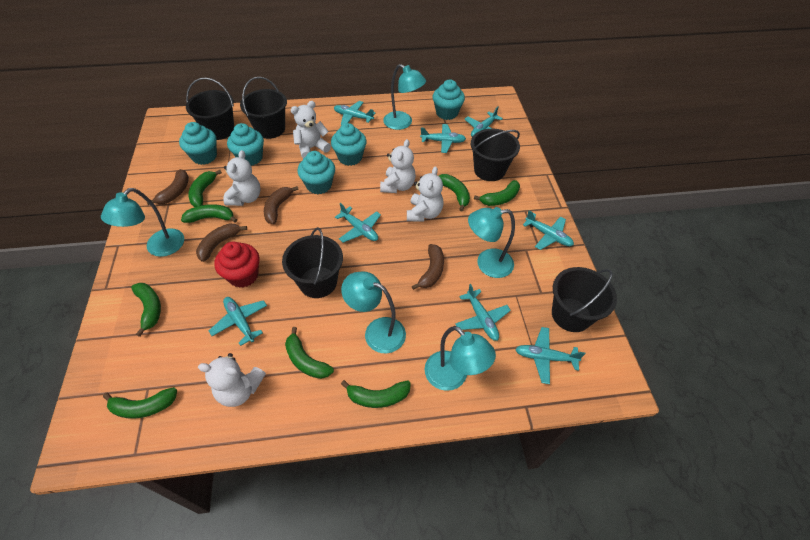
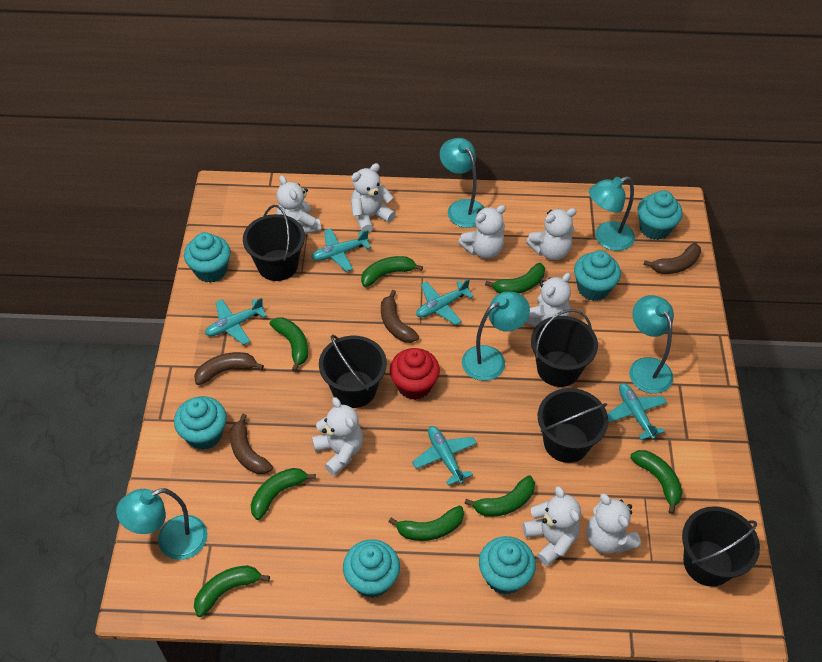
turquoise cupcake: [179,122,217,165] [227,123,264,166] [298,151,335,194] [331,123,367,166] [433,79,465,120] = 5 -> [174,396,227,450] [184,232,231,283] [343,539,400,598] [479,536,536,595] [574,250,621,301] [638,190,682,240] = 6
turquoise plane: [209,297,267,346] [334,101,376,125] [335,203,381,243] [420,124,466,153] [455,284,511,341] [465,107,503,137] [515,327,585,384] [523,210,574,250] = 8 -> [205,298,267,345] [311,228,371,272] [412,426,477,486] [416,279,474,325] [607,383,667,440] = 5
white teddy bear: [198,353,266,407] [223,150,260,206] [291,101,331,159] [380,139,416,193] [407,166,443,222] = 5 -> [276,175,321,234] [312,397,363,476] [351,163,396,233] [458,205,506,258] [523,486,581,566] [525,273,571,327] [526,208,576,260] [586,493,641,553] = 8

